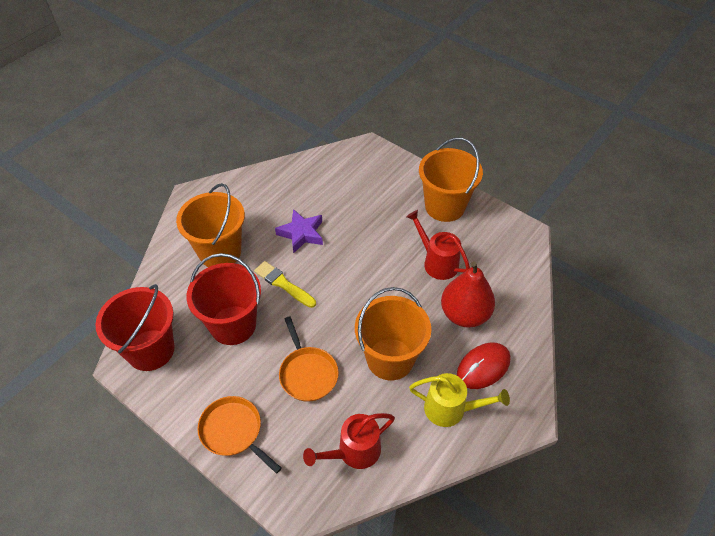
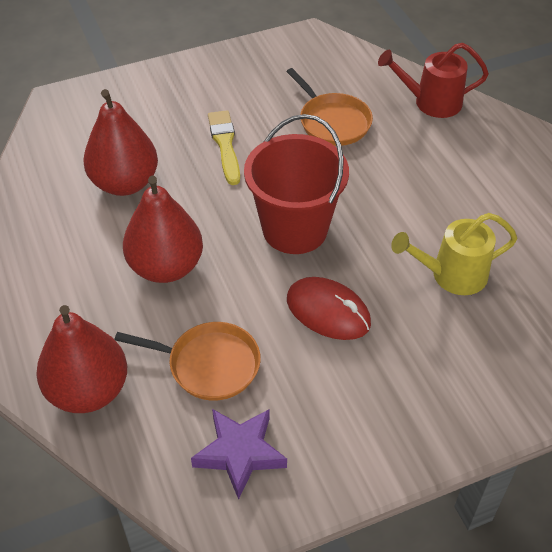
orange bucket: [176,183,245,267] [355,287,431,380] [419,138,483,222] = 3 -> none = 0
red bucket: [96,284,175,371] [187,253,261,345] = 2 -> [244,114,349,254] = 1
red pear: [441,261,495,328] = 1 -> [36,305,127,413] [83,89,158,196] [123,176,203,283] = 3
red watering can: [303,413,395,469] [406,210,470,280] = 2 -> [378,43,489,118] = 1

